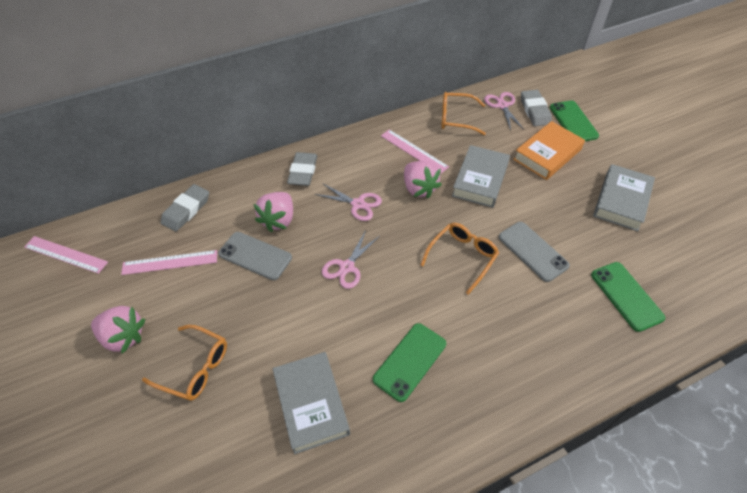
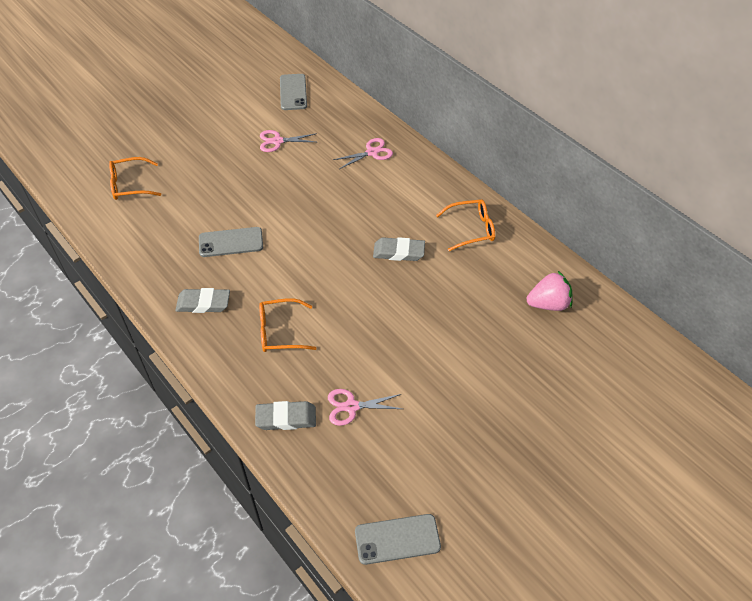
green phone: [373,323,446,402] [550,100,599,141] [591,262,665,332] = 3 -> none = 0
grey book: [273,352,350,454] [452,145,510,208] [593,164,655,231] = 3 -> none = 0
grey phone: [218,232,292,280] [499,222,570,282] = 2 -> [199,227,263,257] [280,74,307,110] [355,514,441,565] = 3
orange book: [513,121,585,180] = 1 -> none = 0
pink ruler: [24,236,108,274] [121,250,217,275] [381,130,449,174] = 3 -> none = 0
pink strawberry: [91,306,145,354] [254,192,293,232] [404,161,442,198] = 3 -> [527,271,573,311] = 1

